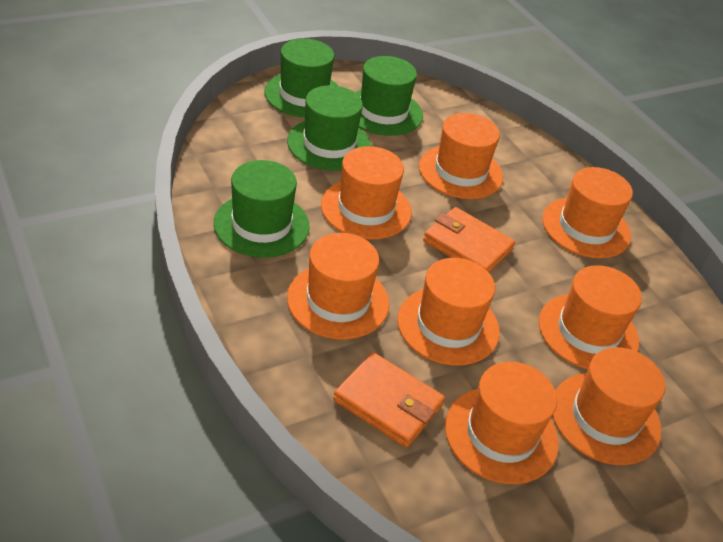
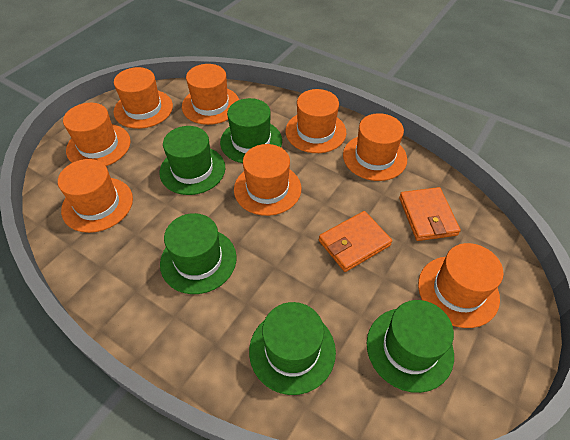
green hat: [214,160,310,258] [264,39,338,118] [287,85,372,171] [355,56,423,136] = 4 -> [159,126,225,195] [160,213,237,294] [220,98,282,163] [249,302,336,395] [367,300,454,393] = 5

